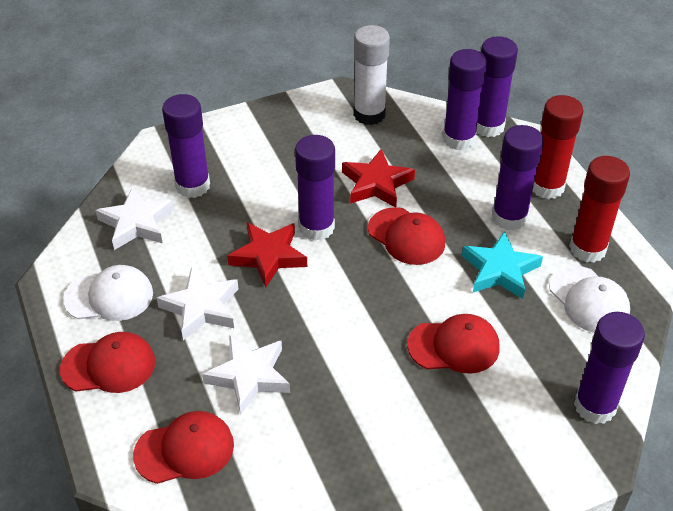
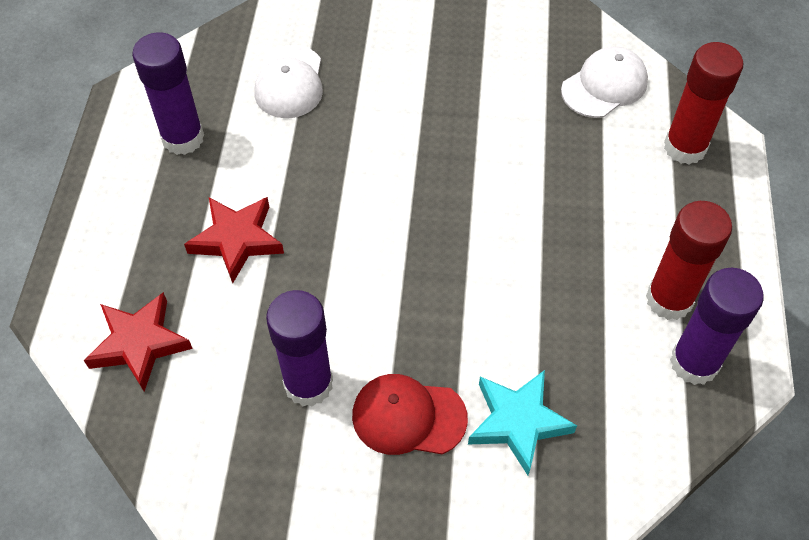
purple glue stick: [162,94,210,198] [295,135,335,241] [443,49,487,150] [476,36,518,137] [492,125,544,231] [574,312,645,424] = 6 -> [132,32,204,155] [266,290,333,407] [670,268,764,385] = 3
red cap: [60,332,155,393] [133,411,234,484] [368,207,445,265] [407,314,499,374] = 4 -> [352,374,468,455] = 1
white glue stick: [354,25,390,125] = 1 -> none = 0
white star: [95,186,174,250] [157,267,238,340] [202,335,290,414] = 3 -> none = 0

